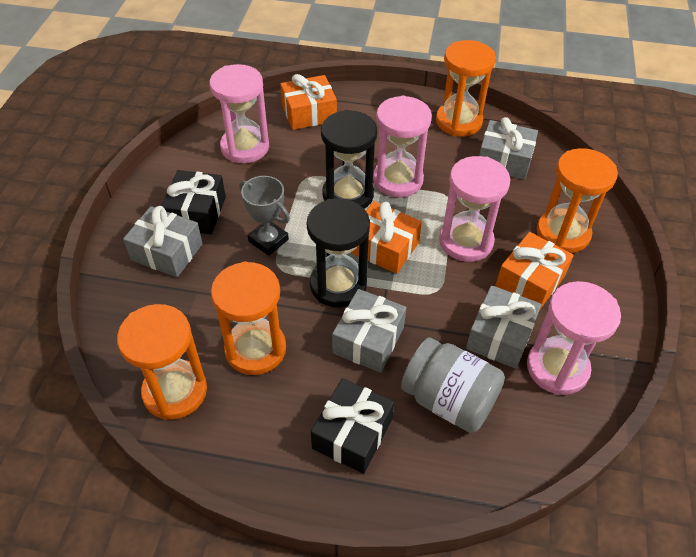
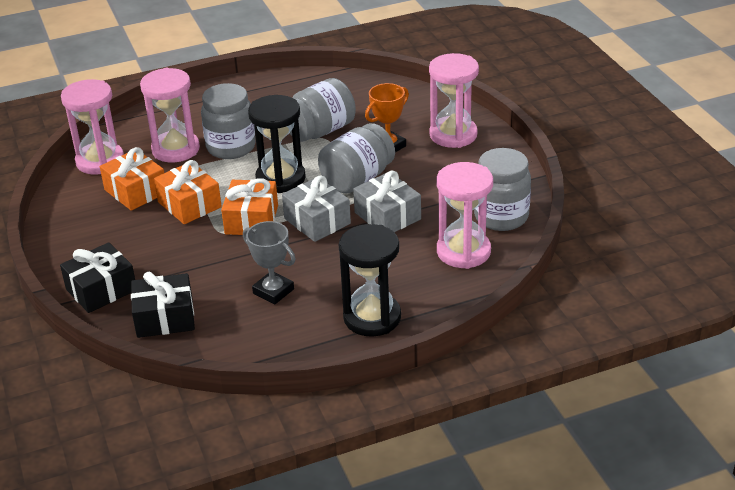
grey gift: [123,206,203,277] [332,289,407,373] [466,285,542,369] [479,117,538,180] = 4 -> [282,176,351,242] [353,171,421,232] = 2
grey jar: [401,337,505,433] = 1 -> [201,83,256,159] [290,78,356,142] [318,123,395,193] [474,148,531,231] = 4
orange hourglass: [117,304,207,420] [211,261,286,375] [436,40,496,136] [537,148,618,253] = 4 -> none = 0
orange trophy: none = 0 -> [365,83,409,152] = 1

